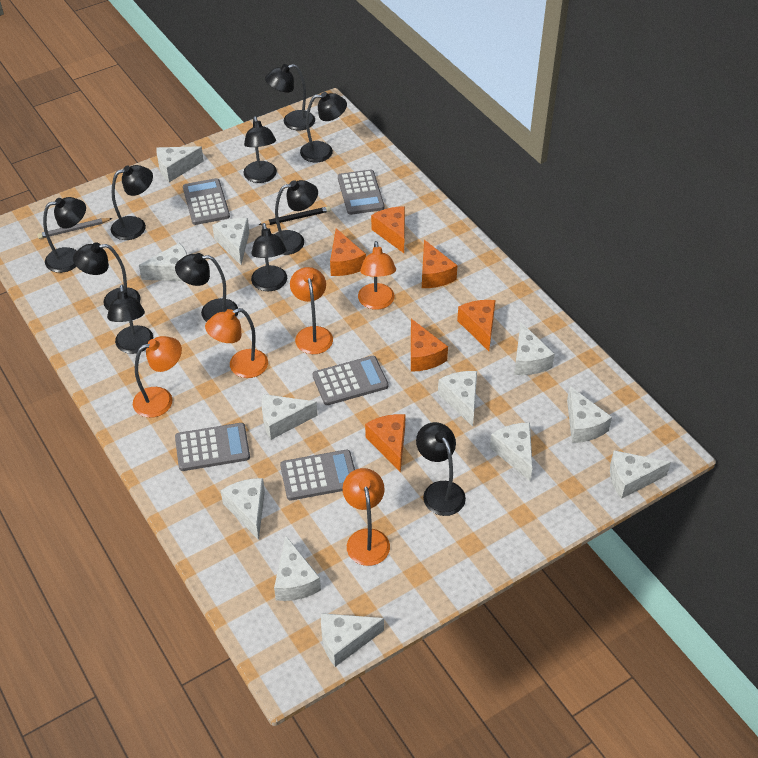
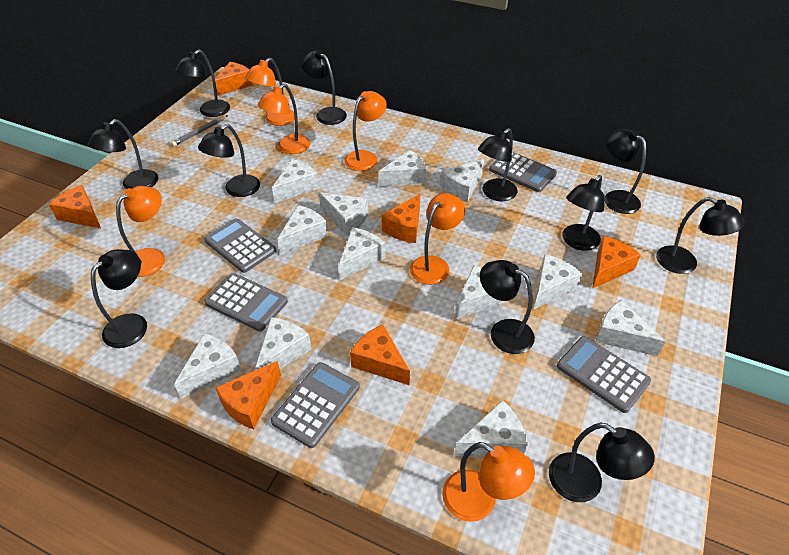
black pencil: [259,206,331,225] = 1 -> none = 0
orange lamp: [133,336,182,418] [205,308,268,378] [290,267,333,354] [343,468,390,566] [358,241,396,310] = 5 -> [116,186,165,277] [245,57,295,126] [258,84,310,154] [344,91,387,171] [410,193,465,285] [442,442,535,522] = 6

